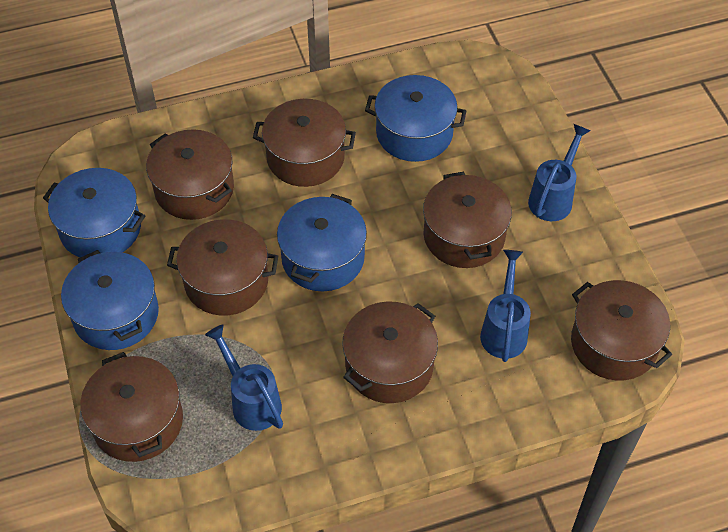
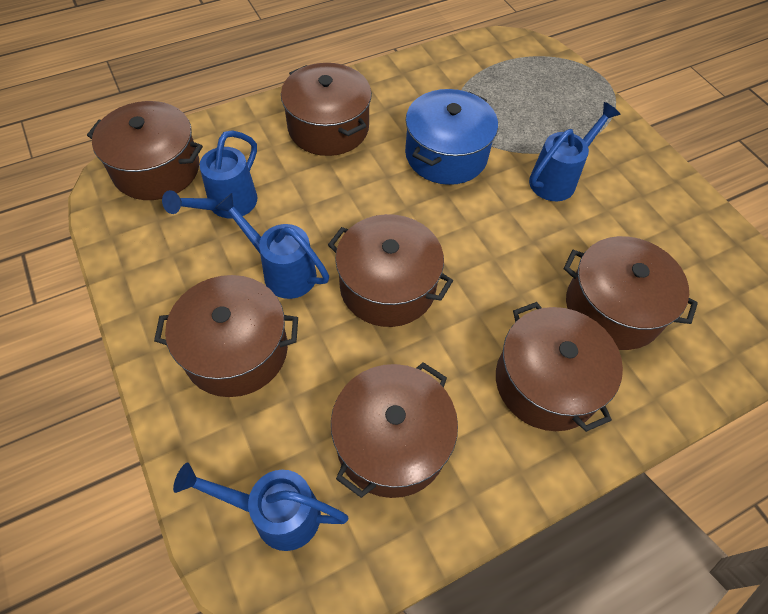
blue pot: [43,168,145,258] [61,250,159,350] [277,194,367,291] [365,75,466,162] = 4 -> [405,89,498,185] = 1
blue watering can: [205,325,283,431] [480,250,531,362] [528,124,590,221] = 3 -> [162,130,257,218] [173,463,348,551] [215,193,329,299] [529,102,620,201] = 4

